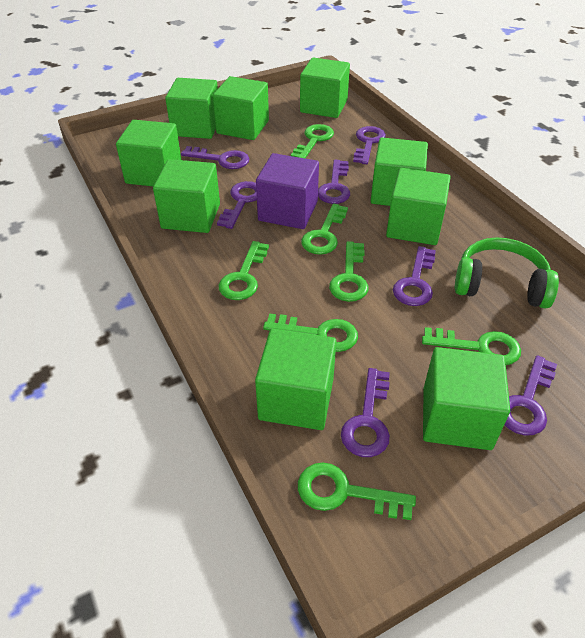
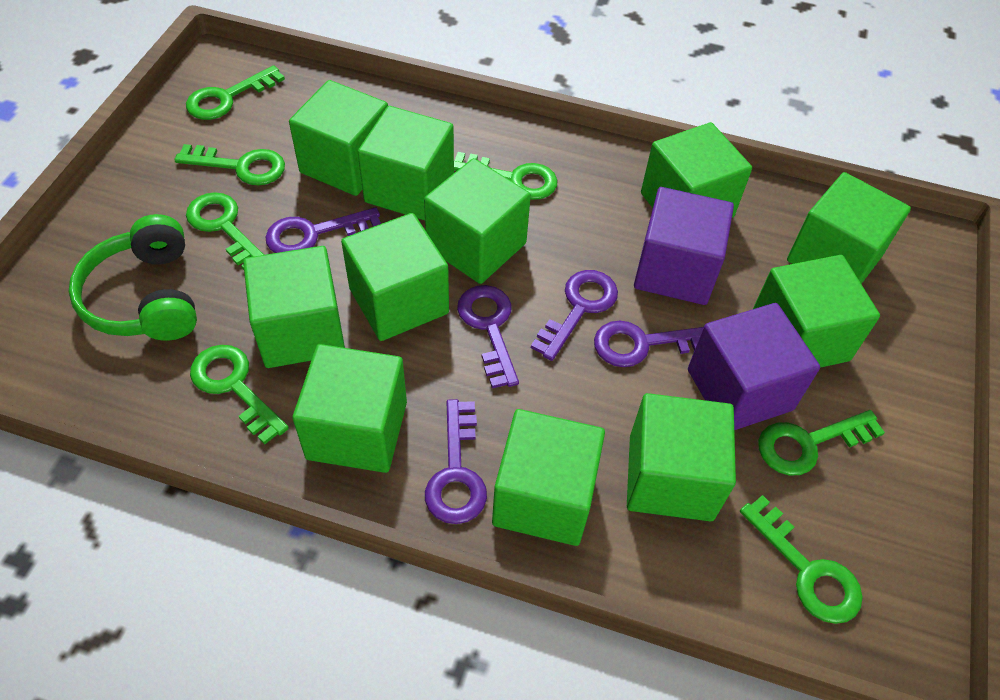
green cube: [116,120,181,186] [153,159,220,233] [165,78,218,139] [213,76,269,140] [255,329,337,430] [300,58,350,118] [371,137,428,206] [386,168,451,245] [423,347,510,450] = 9 -> [243,246,345,368] [289,80,388,196] [293,344,407,473] [341,213,449,341] [358,106,454,220] [424,158,531,284] [492,409,605,546] [627,393,736,521] [641,122,752,218] [753,255,880,368] [787,172,911,284] = 11
purple cube: [256,153,319,229] = 1 -> [634,187,734,305] [688,303,820,430] = 2
purple key: [181,146,249,169] [217,181,257,229] [318,160,350,204] [341,368,390,457] [353,126,386,164] [393,246,436,306] [505,355,557,436] = 7 -> [265,207,381,253] [425,399,487,524] [457,285,519,389] [531,270,618,361] [594,321,704,367] = 5

